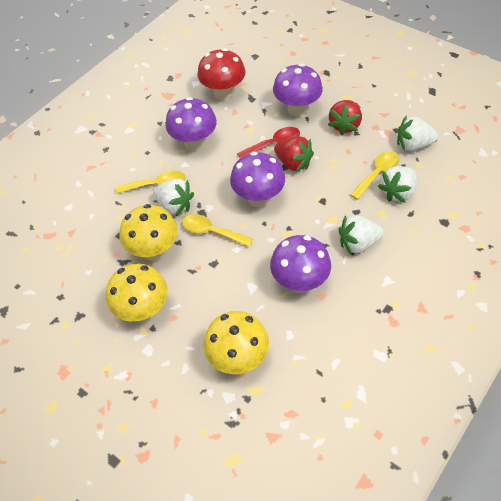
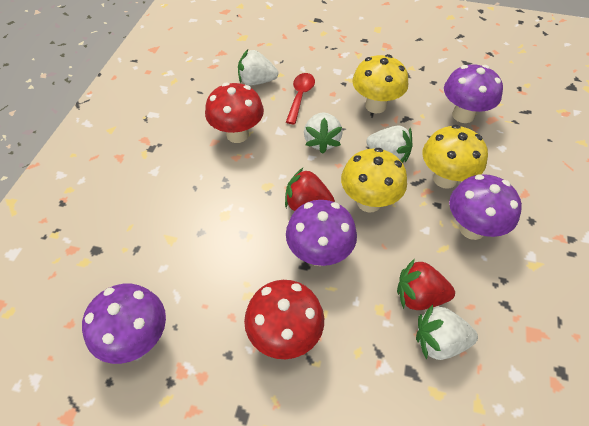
red mushroom: [197,48,246,100] = 1 -> [205,83,264,143] [244,280,324,359] = 2
yellow spoon: [116,171,185,193] [182,214,253,247] [350,151,399,200] = 3 -> none = 0

